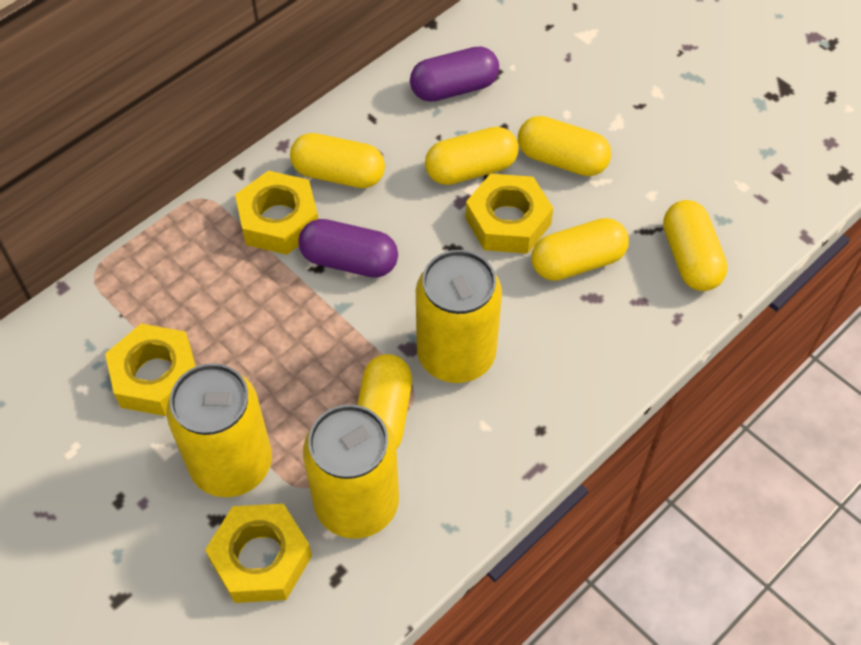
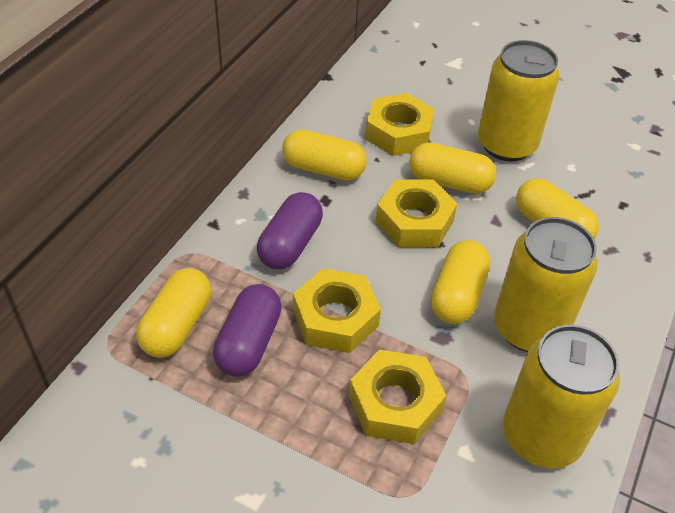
yellow capsule: [290,133,385,188] [357,354,412,449] [425,127,519,185] [518,116,611,176] [531,218,629,281] [663,200,728,291] = 6 -> [136,268,211,358] [282,129,367,181] [409,142,496,194] [431,240,490,324] [516,178,599,239] = 5

